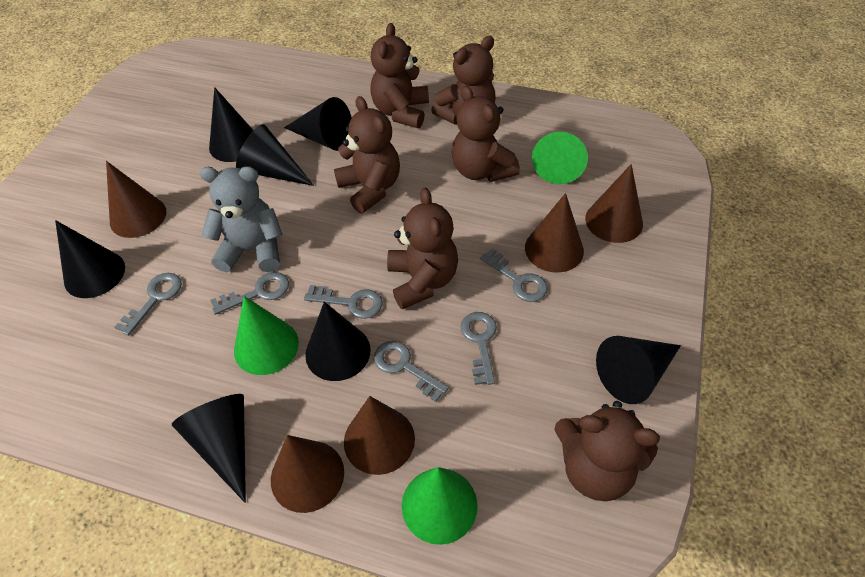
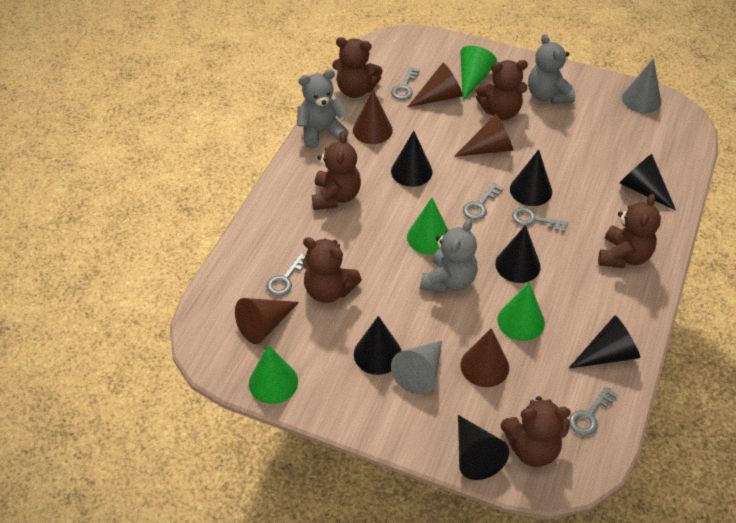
green cone: [234,296,299,375] [402,467,478,545] [532,132,588,184] = 3 -> [249,345,298,404] [407,198,447,255] [460,46,497,101] [497,282,545,341] = 4
grey cone: none = 0 -> [391,341,442,395] [622,58,661,113] = 2
grey key: [114,273,182,336] [210,272,289,315] [304,285,382,319] [374,341,449,402] [461,312,497,385] [480,248,548,302] = 6 -> [266,253,305,296] [391,67,420,100] [463,183,504,220] [512,207,568,232] [569,386,618,436] = 5
grey teddy bear: [200,166,283,272] = 1 -> [297,69,349,149] [420,219,478,293] [528,34,575,104] = 3

